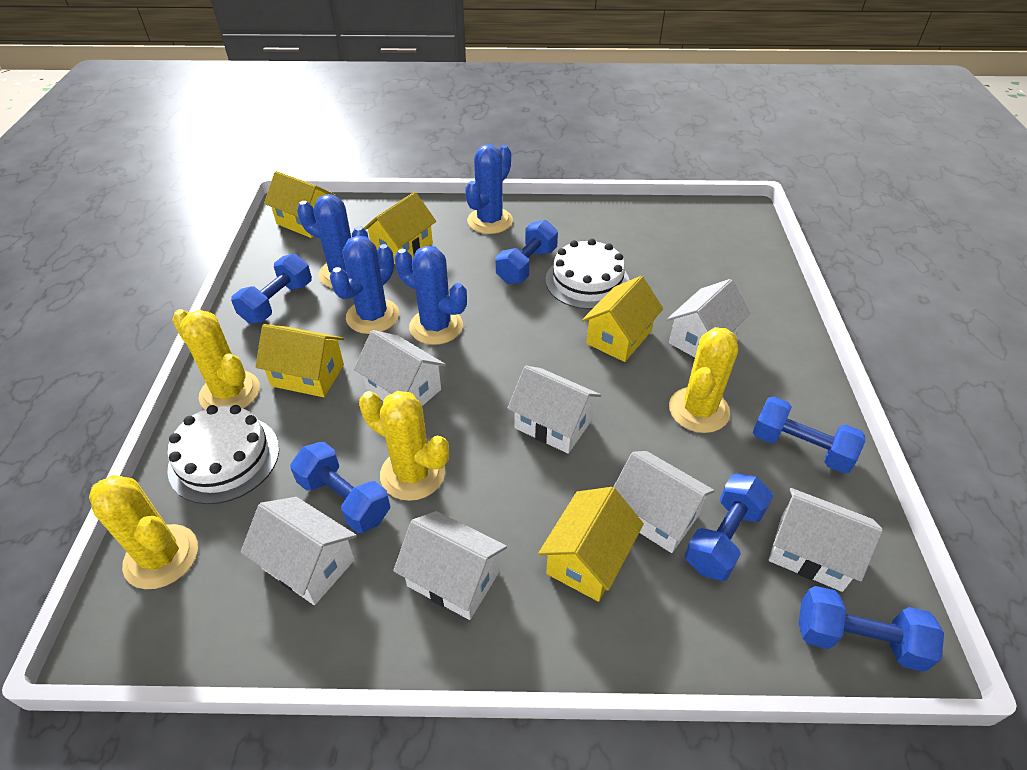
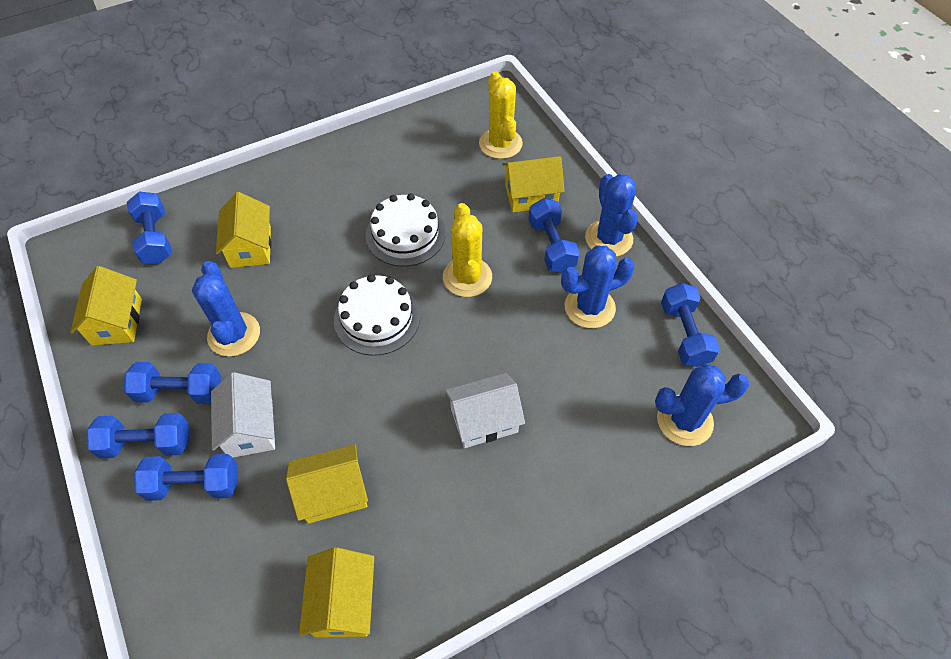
white house: [241,497,357,605] [354,330,446,406] [393,511,507,620] [508,366,601,454] [613,451,715,553] [667,279,750,357] [769,488,883,592] = 7 -> [211,372,275,458] [445,373,525,448] = 2
yellow cactus: [89,475,198,589] [172,309,260,410] [359,391,449,501] [669,327,738,433] = 4 -> [443,203,492,297] [479,71,523,159] = 2

